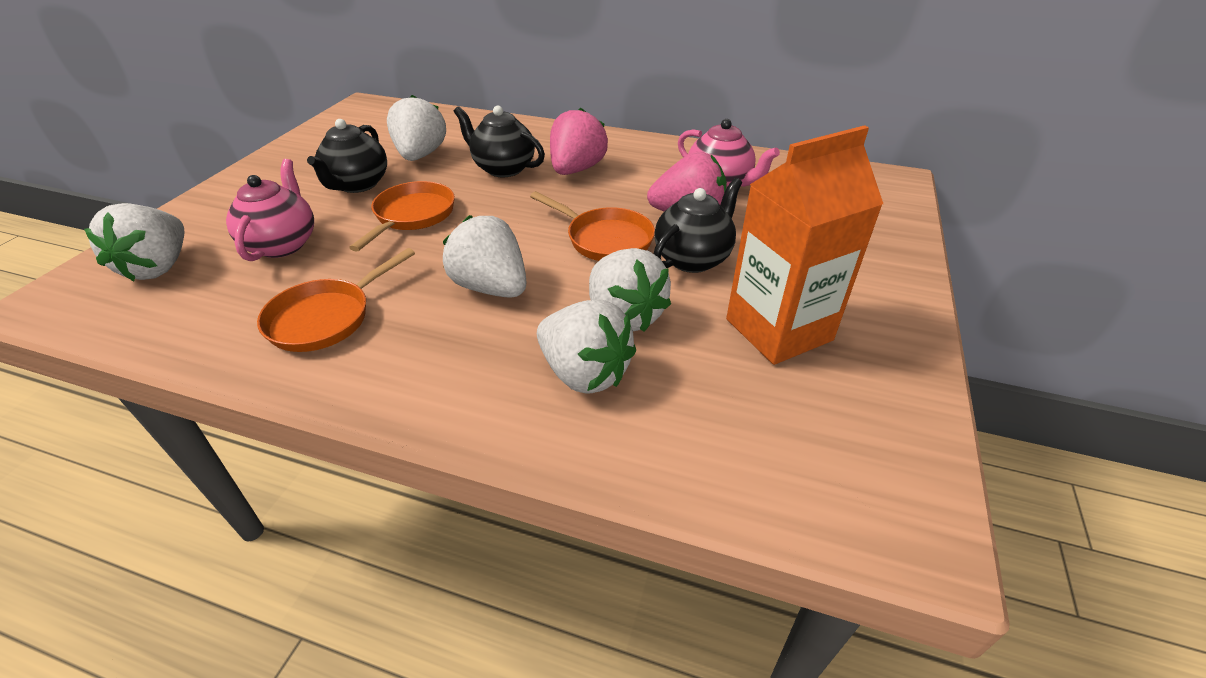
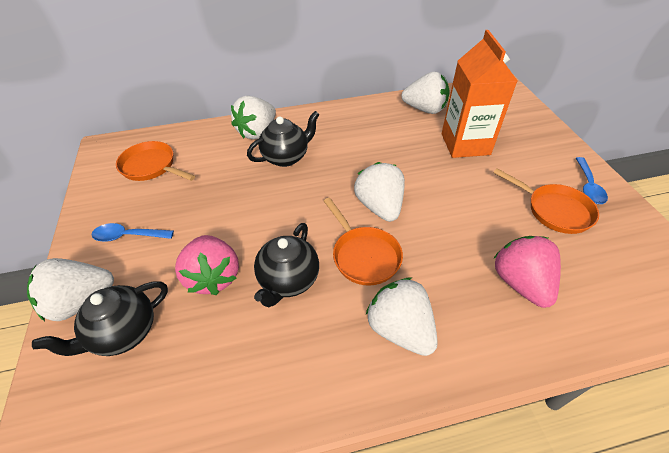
blue spoon: none = 0 -> [92,223,174,242] [576,157,608,204] = 2
pink teapot: [226,159,314,261] [678,119,780,188] = 2 -> none = 0

